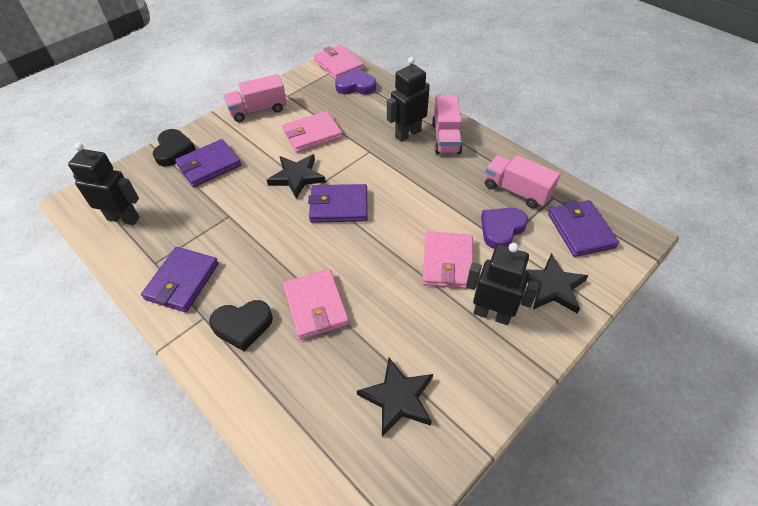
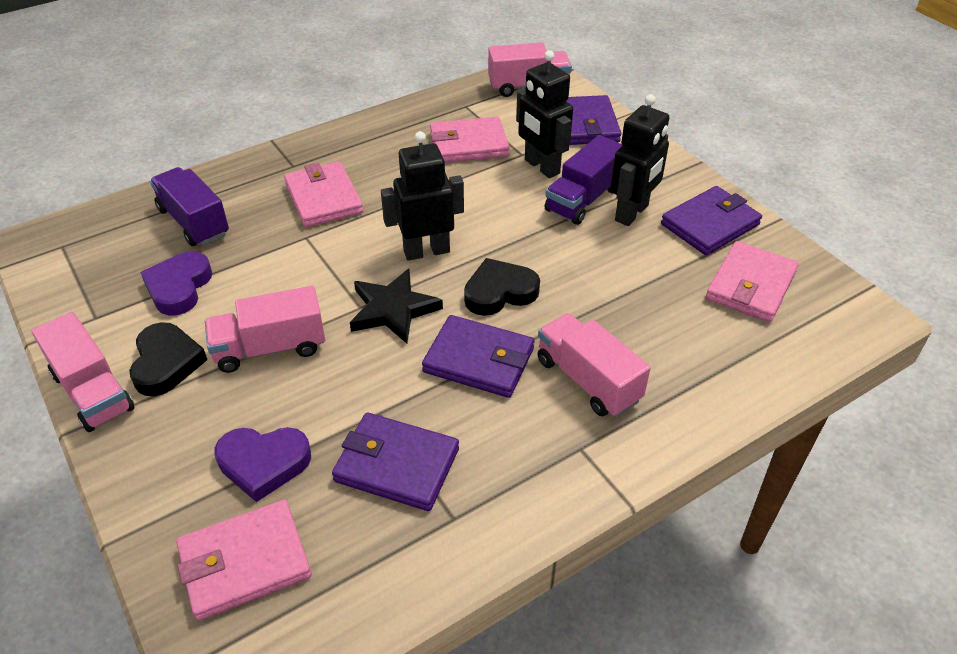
black star: [267,154,326,199] [357,358,433,436] [525,253,589,313] = 3 -> [350,269,443,344] = 1
pink truck: [224,74,287,122] [432,95,462,154] [485,155,560,209] = 3 -> [32,312,134,432] [205,286,325,373] [488,42,572,97] [537,313,651,417] = 4
purple truck: none = 0 -> [150,167,229,246] [545,135,623,225] = 2

